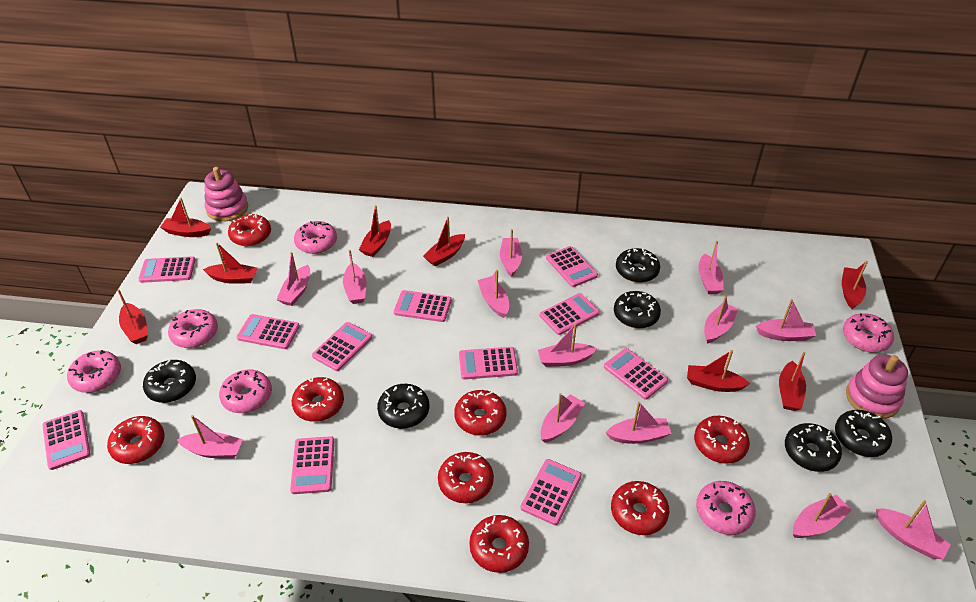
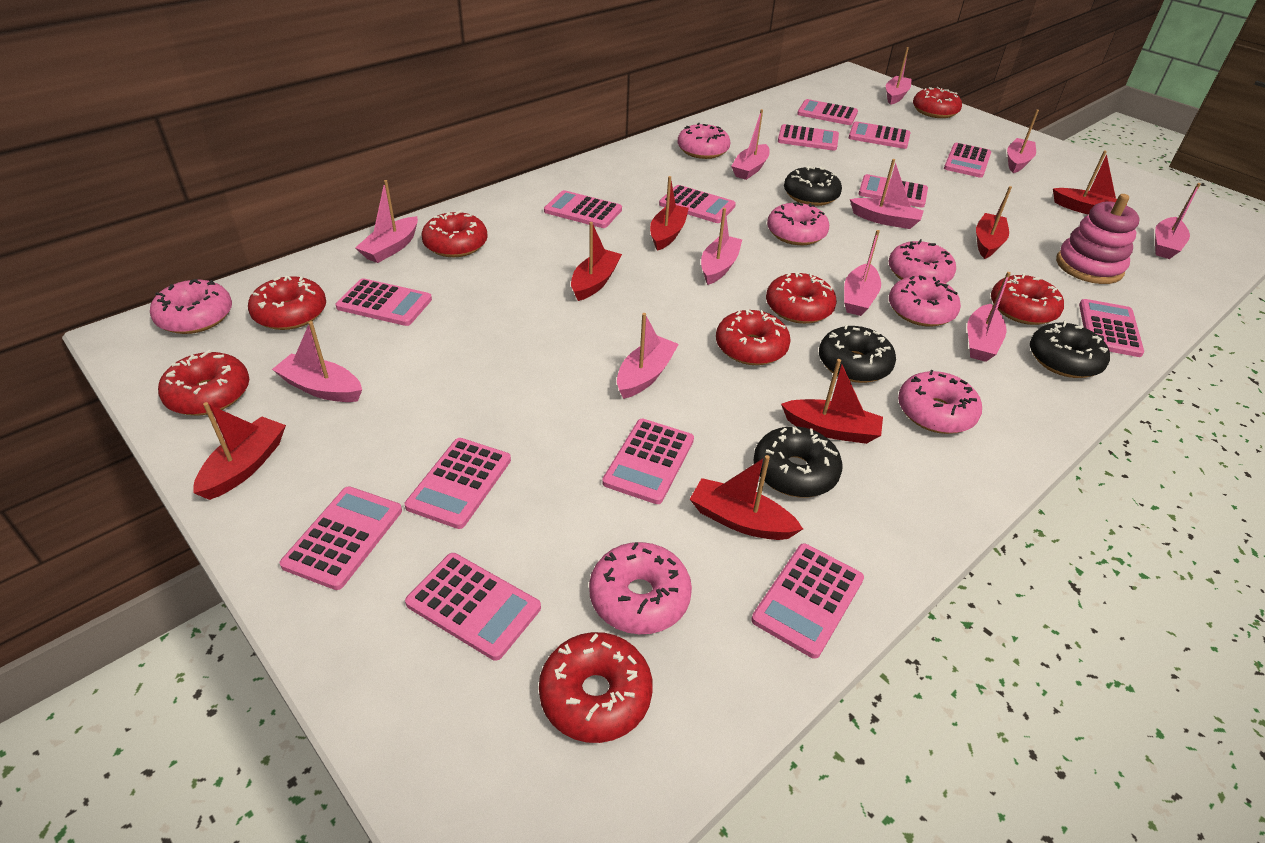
black donut: [143,359,196,403] [377,384,429,429] [614,291,661,328] [616,248,660,283] [785,423,842,472] [835,410,892,457] = 6 -> [753,426,842,497] [784,166,842,206] [819,325,896,383] [1030,320,1110,378] = 4
pink boat: [177,415,243,458] [276,252,310,306] [343,250,367,304] [478,270,509,318] [500,229,522,277] [538,323,597,367] [540,393,585,443] [606,402,672,444] [698,241,724,294] [704,296,738,344] [756,299,816,341] [793,493,852,538] [876,500,951,559] = 13 -> [272,321,362,402] [355,180,418,263] [617,313,679,399] [701,208,742,285] [731,109,770,180] [844,230,881,316] [850,159,923,229] [886,47,912,105] [967,272,1011,362] [1007,110,1039,173] [1155,183,1201,259] = 11
pink calculator: [42,410,91,470] [138,256,196,283] [237,314,300,349] [290,436,334,494] [312,322,372,371] [394,290,452,322] [459,347,518,380] [521,459,582,525] [540,293,600,335] [546,246,598,287] [604,348,668,400] = 11 -> [280,487,402,590] [336,278,432,326] [405,438,511,529] [405,553,541,661] [544,190,622,228] [602,419,694,504] [659,185,736,223] [751,543,864,659] [778,124,839,151] [797,99,858,125] [849,121,911,149] [859,174,928,208] [944,143,991,178] [1079,299,1144,357] = 14
pink donut: [67,350,121,393] [168,309,218,348] [219,370,272,413] [294,221,337,254] [696,481,756,535] [843,313,894,353] = 6 -> [150,279,232,334] [589,542,692,634] [678,123,730,159] [767,202,829,245] [889,239,956,283] [889,276,961,327] [898,370,982,434] = 7
pink stacking toy: [204,167,248,222] [846,355,908,419] = 2 -> [1056,194,1140,284] = 1
red boat: [117,289,148,344] [160,198,211,237] [203,242,257,284] [359,205,391,257] [423,217,465,267] [687,350,750,392] [779,352,806,411] [842,261,868,309] = 8 -> [193,402,286,500] [571,222,622,301] [650,176,689,251] [690,455,803,540] [781,359,883,444] [976,186,1012,259] [1053,150,1127,215] = 7

